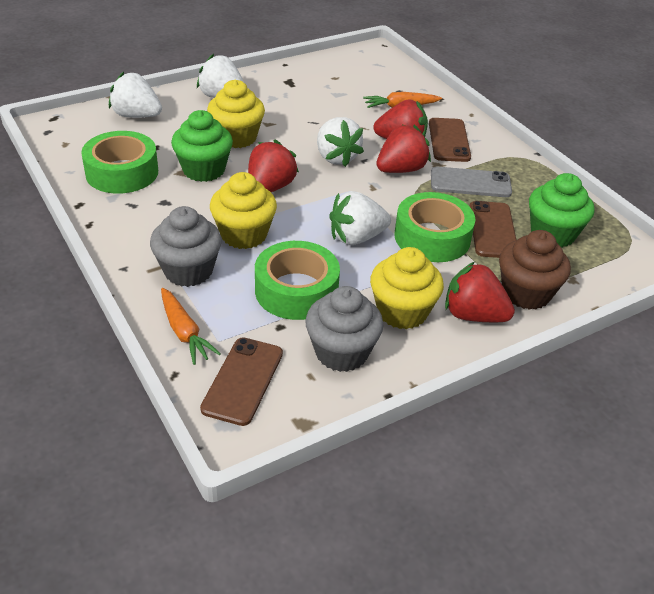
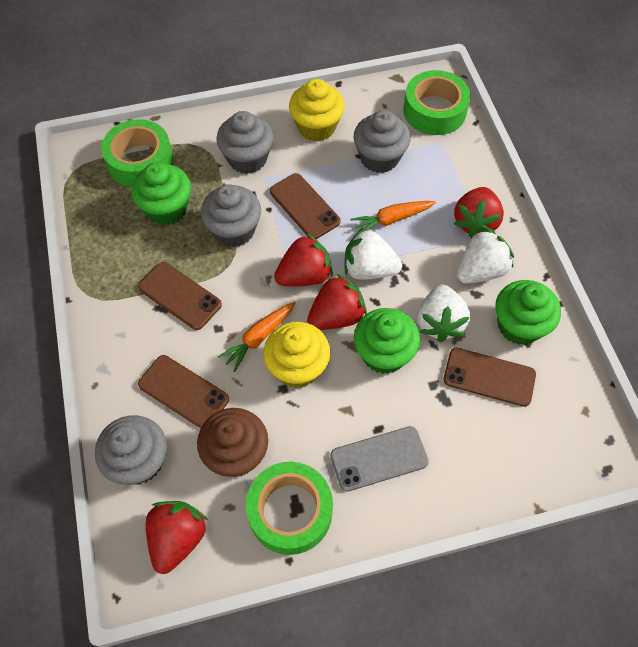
brown phone: [200,338,283,426] [429,118,471,162] [469,201,516,258] = 3 -> [138,262,222,330] [138,355,229,428] [270,173,341,239] [443,348,536,407] = 4
green cupcake: [171,110,233,182] [529,173,594,248] = 2 -> [131,162,191,225] [354,308,420,374] [495,280,561,345] = 3
grey cupcake: [150,206,222,287] [305,286,384,372] = 2 -> [95,415,167,485] [201,184,261,247] [216,111,274,174] [354,110,411,173] = 4
white strawberry: [109,72,162,118] [197,54,244,98] [317,117,364,167] [329,191,391,245] = 4 -> [344,228,402,280] [417,284,470,342] [457,228,514,283] = 3
yellow cupcake: [207,80,265,148] [210,172,277,249] [370,247,444,329] = 3 -> [263,322,330,388] [289,79,344,141] = 2

